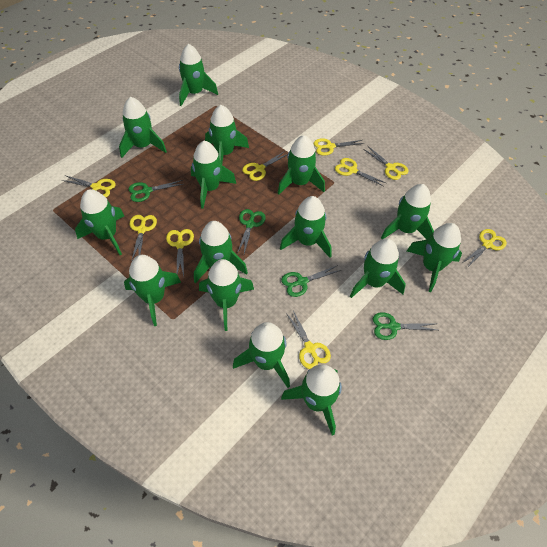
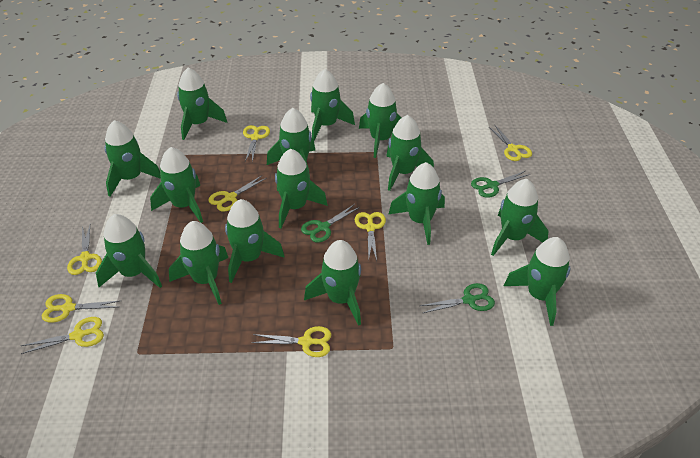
green scissors: [128,180,183,202] [237,209,266,254] [281,265,341,297] [373,312,437,340] = 4 -> [301,204,360,243] [419,283,495,313] [471,171,530,198] = 3
yellow scissors: [62,175,116,197] [130,215,157,262] [166,229,194,276] [242,151,288,181] [286,311,331,369] [314,138,365,156] [335,158,386,187] [363,146,408,180] [462,229,507,268] = 9 -> [21,317,104,354] [42,294,120,323] [67,225,102,275] [208,175,267,212] [243,125,270,162] [252,326,331,357] [355,212,386,261] [489,125,532,161] = 8

